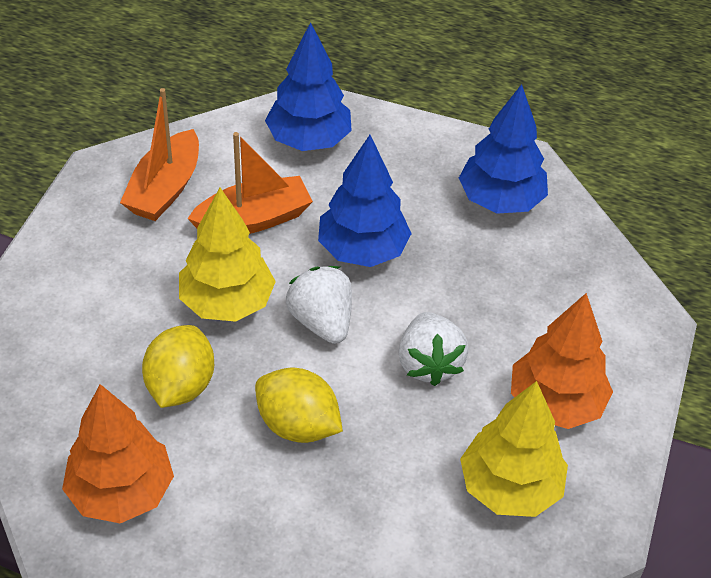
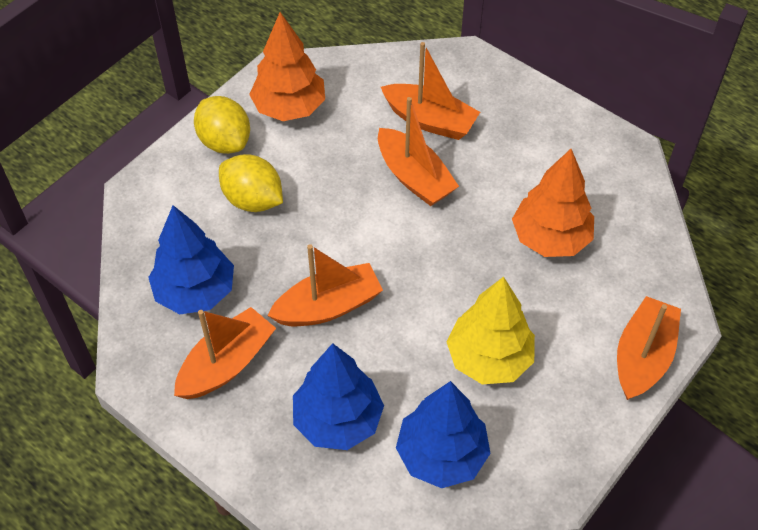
orange boat: [120,88,199,221] [187,132,313,234] = 2 -> [174,307,276,399] [267,244,383,326] [378,97,459,206] [381,42,480,140] [617,296,681,400] = 5
white strawberry: [286,266,352,344] [398,312,469,386] = 2 -> none = 0
yellow tree: [179,188,276,322] [460,381,568,517] = 2 -> [446,277,535,384] = 1

